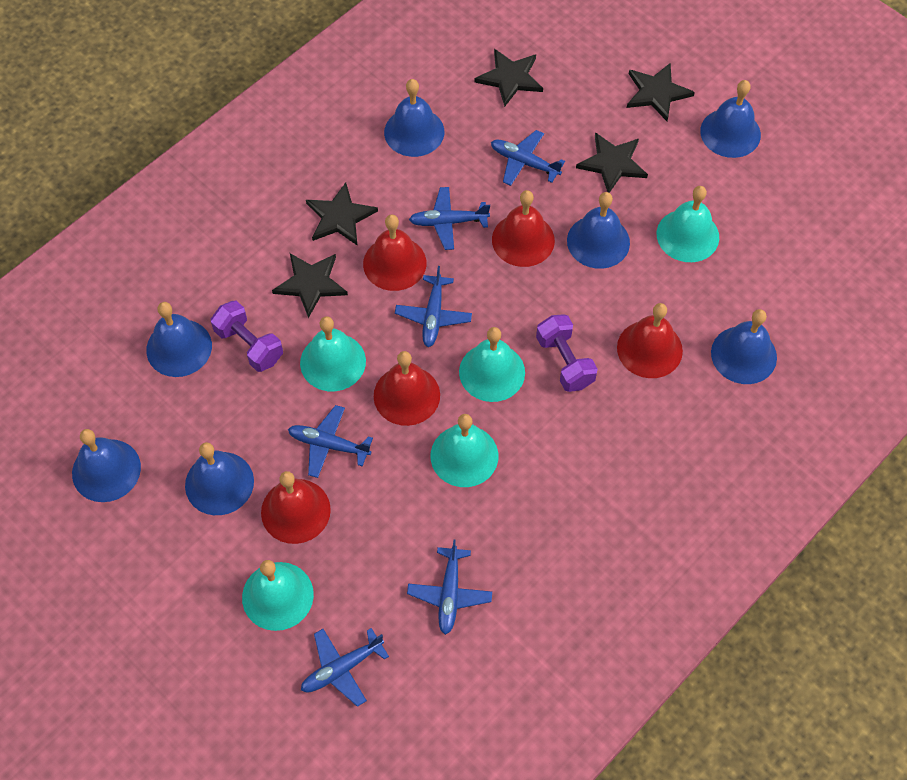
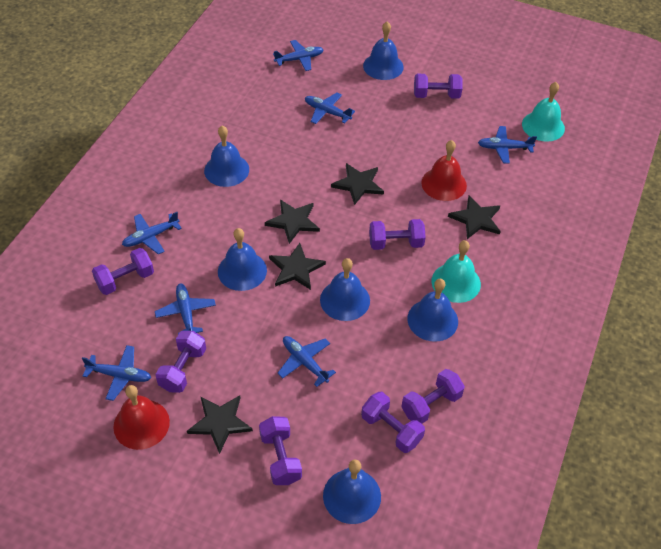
blue bell: [72,429,141,502] [146,302,212,377] [185,442,254,515] [384,79,444,157] [567,192,630,269] [700,80,761,158] [711,309,777,384] = 7 -> [204,126,249,187] [218,228,267,291] [320,258,370,321] [323,460,381,524] [363,21,404,80] [408,279,458,342] = 6
blue plane: [288,405,373,478] [301,628,389,707] [395,266,472,347] [407,539,492,635] [409,187,490,250] [491,130,565,186] = 6 -> [82,345,151,401] [122,212,182,254] [155,283,216,334] [273,40,324,71] [277,336,336,387] [305,93,355,124] [478,126,537,164] = 7
purple dumbbell: [211,301,283,372] [536,314,598,392] = 2 -> [92,248,154,295] [155,331,206,393] [259,416,302,485] [361,392,425,453] [369,219,426,250] [401,369,465,424] [414,74,463,99] = 7
red bell: [261,471,331,544] [363,214,426,291] [374,351,440,426] [492,190,555,267] [617,303,683,378] = 5 -> [113,385,170,450] [421,140,467,201] = 2
turquoise bell: [242,560,314,631] [300,316,366,391] [430,414,498,487] [459,327,525,402] [657,186,719,262] = 5 -> [432,240,481,303] [522,82,565,142] = 2

